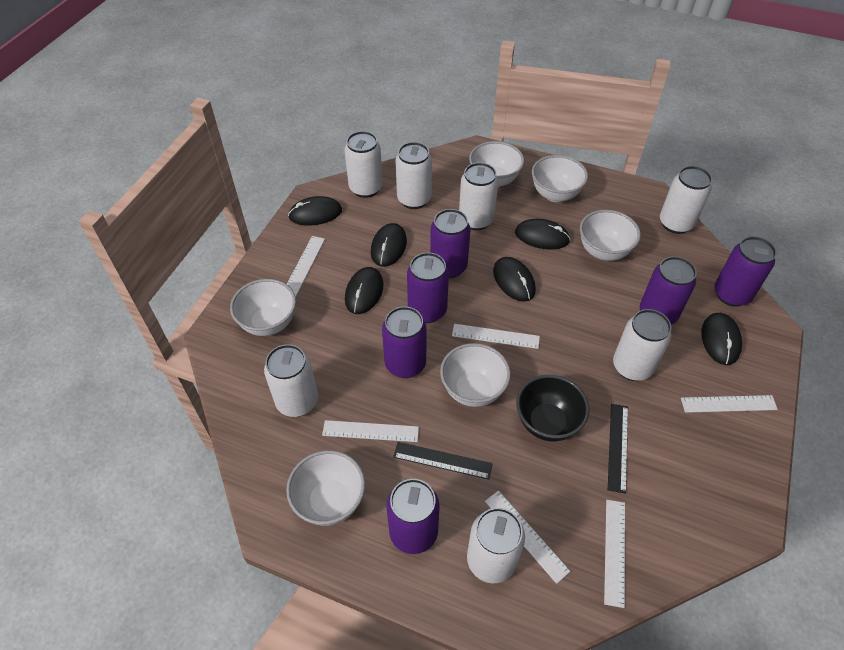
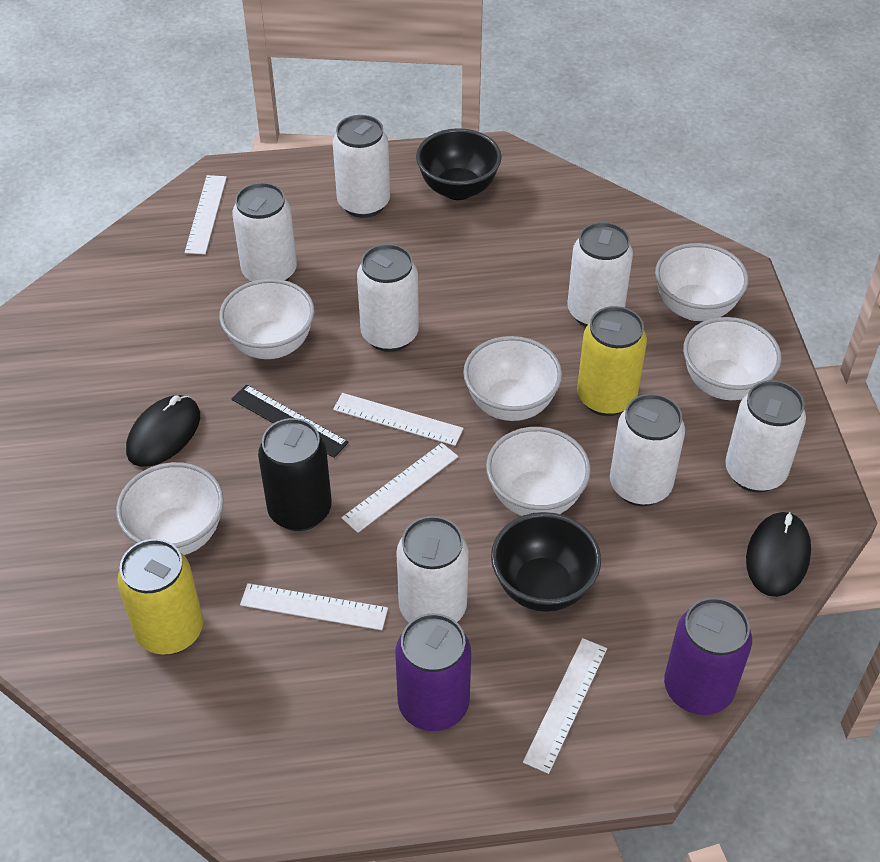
black bowl: [516,375,589,441] = 1 -> [416,128,502,200] [491,512,601,612] = 2
black can: none = 0 -> [258,418,332,531] = 1
black mouse: [288,196,342,226] [345,267,384,314] [371,223,407,267] [493,257,536,302] [515,219,570,250] [701,313,742,365] = 6 -> [126,395,200,467] [746,512,811,597] = 2
black ruler: [393,442,493,479] [608,404,628,494] = 2 -> [232,385,349,458] = 1
purple can: [382,306,427,378] [386,479,440,554] [407,252,449,323] [430,209,471,278] [640,256,697,325] [714,236,777,307] = 6 -> [395,613,471,731] [664,597,752,715] = 2
white ruler: [287,236,325,297] [322,420,419,442] [452,324,540,349] [485,491,570,584] [604,500,625,608] [681,395,778,413] = 6 -> [185,175,227,255] [240,583,388,630] [333,393,464,446] [342,443,458,533] [523,638,607,774] = 5
yellow can: none = 0 -> [117,539,203,655] [577,306,647,416] = 2

